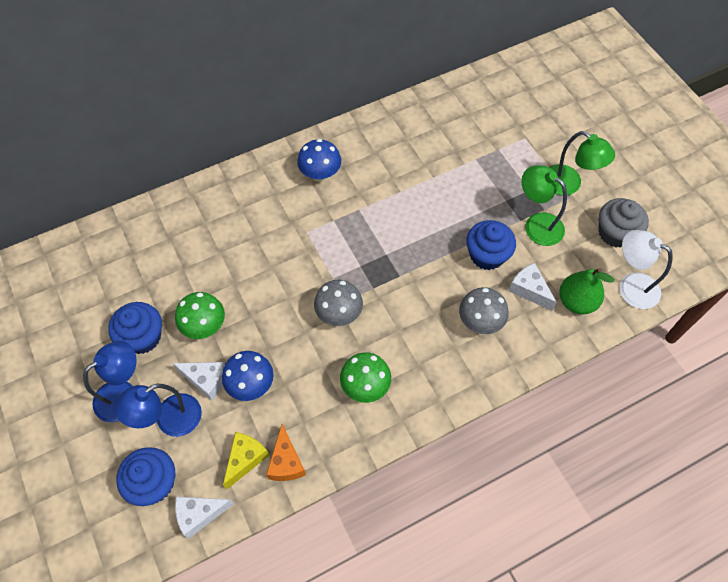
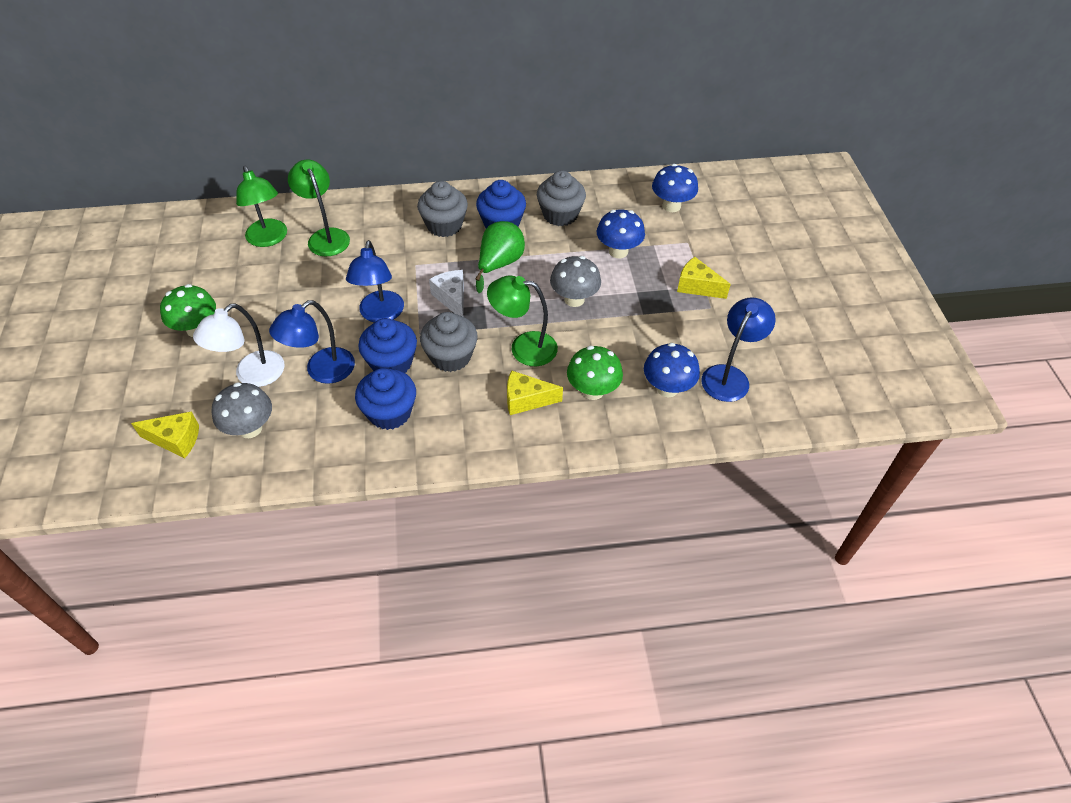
blue lamp: [83,341,137,422] [114,384,202,437] = 2 -> [269,300,355,384] [346,240,404,323] [701,297,776,402] = 3
blue mushroom: [222,351,274,401] [297,139,341,182] = 2 -> [597,209,645,258] [644,343,700,397] [652,164,698,212] = 3
green lamp: [522,165,567,246] [550,131,615,195] = 2 -> [236,166,287,247] [288,160,350,256] [487,275,558,366] = 3
grey cupcake: [599,198,649,248] = 1 -> [417,181,468,237] [420,312,478,372] [537,170,586,226] = 3
orange cheese: [266,424,306,481] = 1 -> none = 0
white cheese: [173,362,225,401] [175,497,234,539] [509,263,557,311] = 3 -> [429,270,464,316] = 1
yellow cheese: [223,432,269,489] = 1 -> [131,411,199,458] [507,371,563,415] [677,257,731,299] = 3

